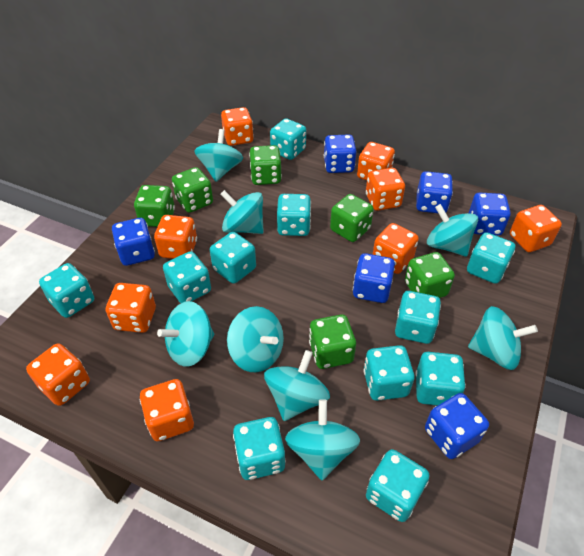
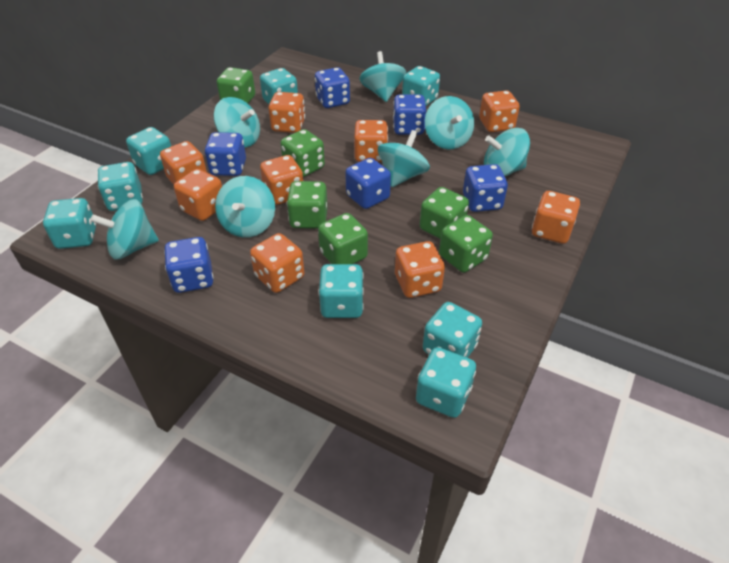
turquoise dice: [39,263,94,318] [163,251,211,303] [210,232,256,284] [233,417,286,480] [270,118,306,160] [277,194,311,236] [363,345,415,401] [366,449,429,522] [395,291,441,344] [416,352,466,406] [467,232,515,284] = 11 -> [43,198,96,249] [98,162,143,211] [126,127,171,175] [260,68,298,104] [318,264,364,318] [402,66,440,106] [416,347,476,418] [423,302,482,358] = 8
turquoise spinning top: [157,301,214,367] [194,129,243,182] [220,190,264,234] [227,306,284,372] [264,350,330,421] [285,399,360,480] [427,204,478,257] [468,306,538,370] = 8 -> [90,199,159,259] [214,97,260,147] [215,176,275,238] [359,51,406,102] [378,130,430,187] [425,96,474,149] [484,128,530,176] = 7

